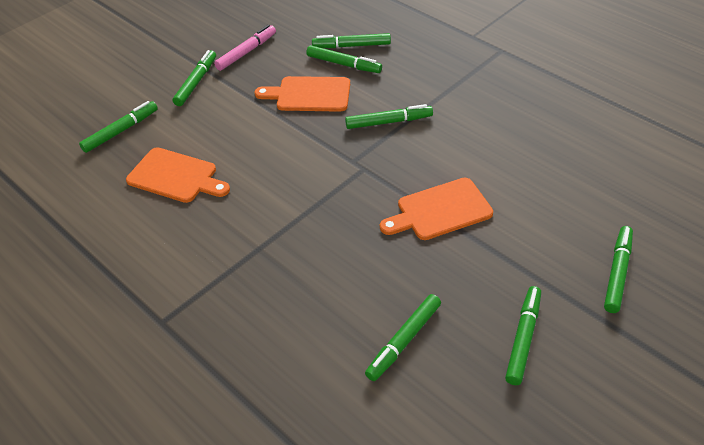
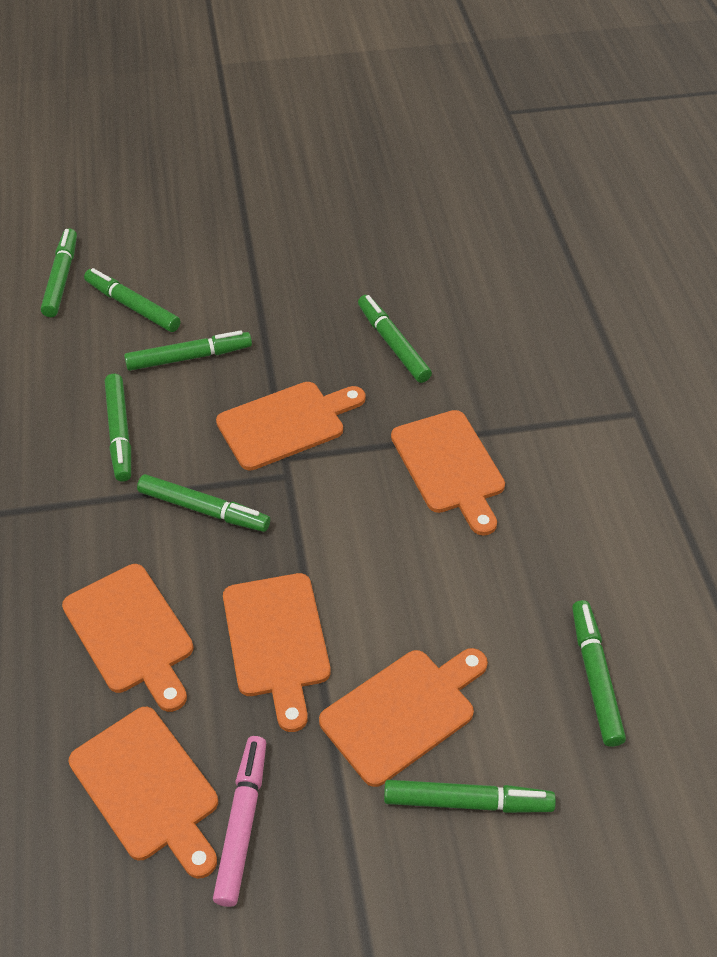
orange cutting board: [126,147,230,203] [255,76,350,112] [380,178,493,240] = 3 -> [62,564,193,712] [69,707,218,879] [216,382,366,471] [223,573,331,732] [319,648,488,787] [391,410,505,536] = 6

